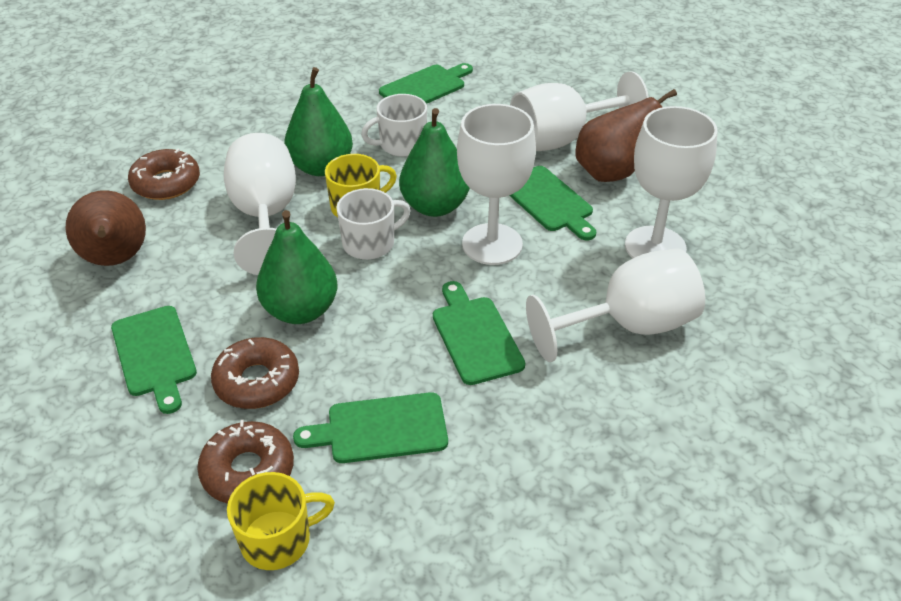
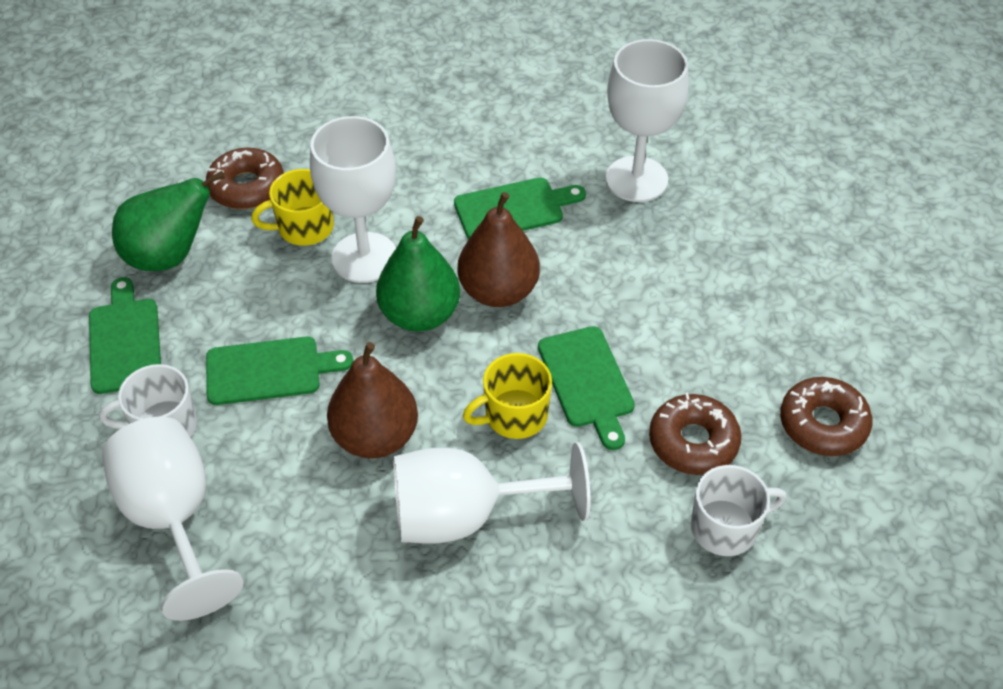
green cutting board: [111,306,197,414] [293,392,448,463] [379,63,473,104] [433,281,525,385] [509,166,596,240] = 5 -> [89,277,161,394] [206,337,353,405] [454,178,586,239] [538,326,635,450] = 4
green pear: [256,210,337,324] [284,67,353,176] [399,108,470,217] = 3 -> [112,171,225,271] [376,216,460,332] = 2
white goblet: [224,133,296,275] [457,104,536,265] [510,71,649,151] [526,248,705,362] [625,106,717,258] = 5 -> [102,417,243,621] [310,116,396,283] [393,442,591,544] [606,39,689,202] = 4

